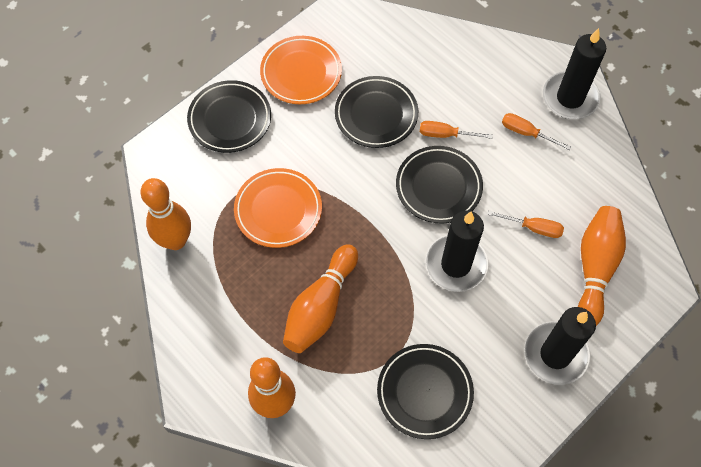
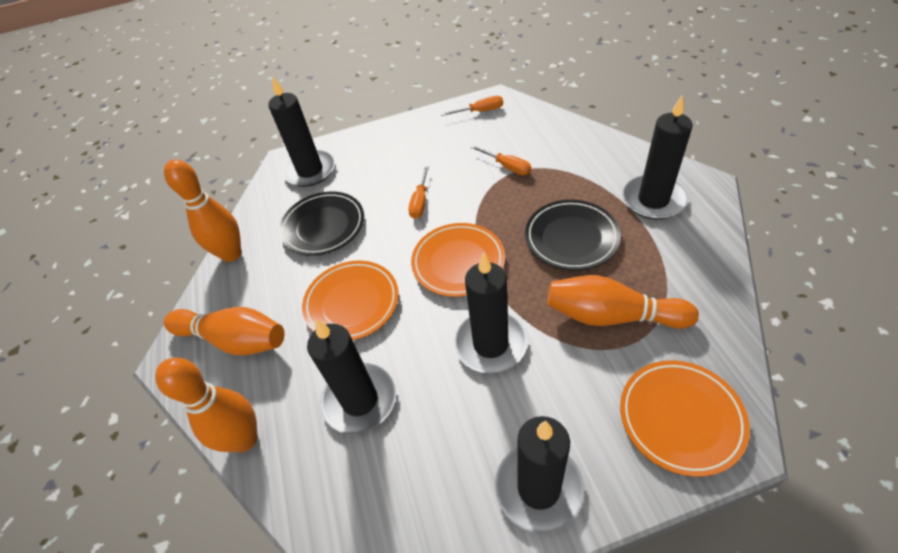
black candle: [425,211,488,292] [524,307,596,385] [543,28,606,119] = 3 -> [268,77,335,187] [307,319,396,434] [454,253,528,374] [495,416,584,534] [622,95,693,220] = 5
black plate: [187,80,271,153] [335,76,418,148] [377,344,474,439] [396,146,483,224] = 4 -> [279,192,364,256] [525,200,621,270] = 2
orange plate: [234,168,322,248] [260,36,342,104] = 2 -> [302,261,399,340] [411,223,505,297] [620,360,750,477] = 3

